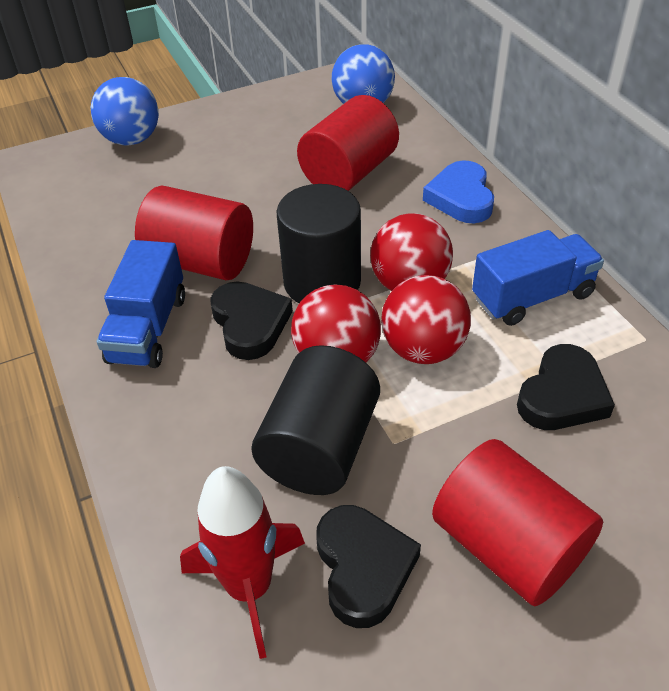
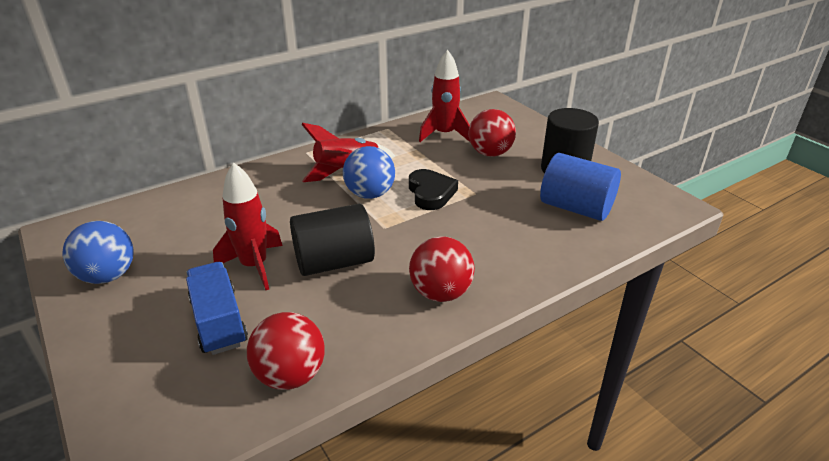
black heart: [210,282,293,360] [316,505,421,628] [517,344,615,430] = 3 -> [409,169,458,210] = 1
blue cylinder: none = 0 -> [540,153,621,221] = 1
blue heart: [423,160,494,223] = 1 -> none = 0
blue truck: [97,240,185,368] [472,230,604,326] = 2 -> [186,262,248,355] = 1
red cylinder: [135,186,253,280] [297,95,399,191] [432,439,603,606] = 3 -> none = 0
red rocket: [180,466,305,659] = 1 -> [213,162,283,290] [301,123,395,182] [419,50,470,142] = 3

